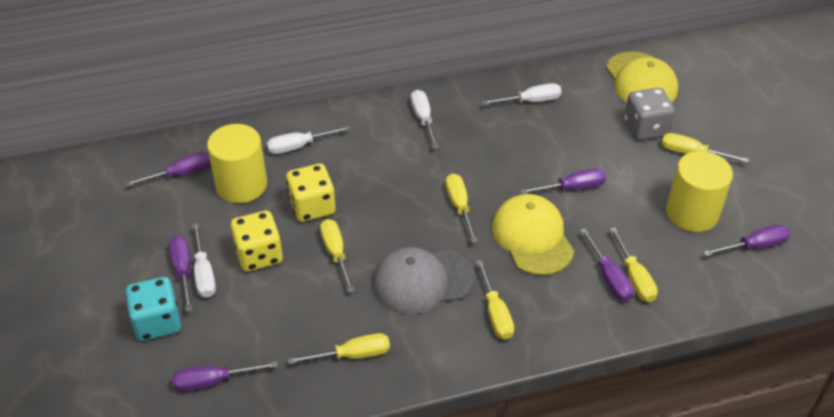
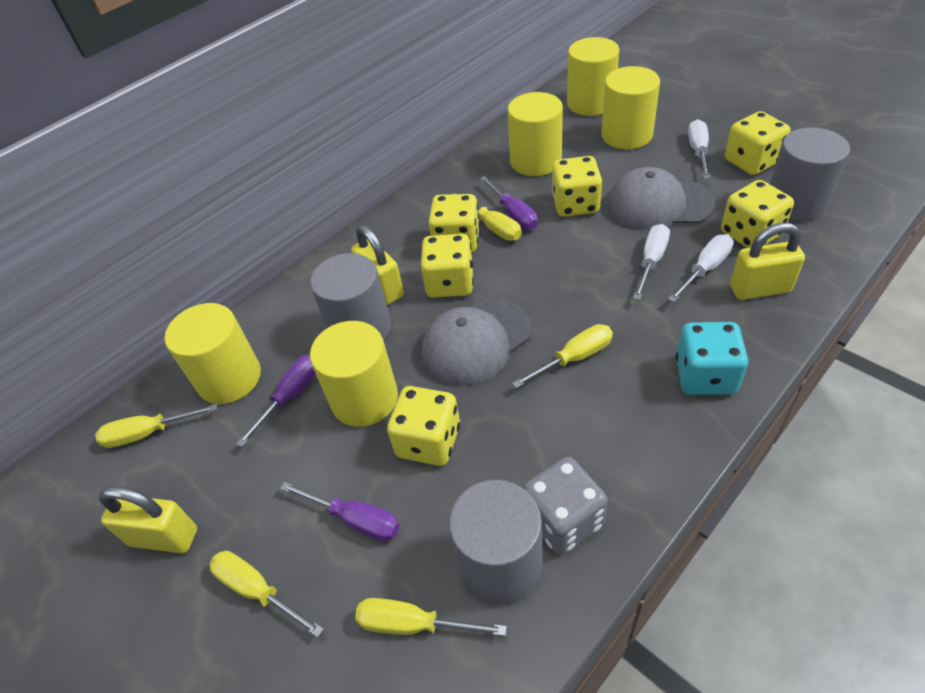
grey cap: [373,247,475,314] = 1 -> [422,298,532,386] [608,167,715,230] = 2
grey cylinder: none = 0 -> [310,253,391,340] [449,480,543,604] [770,127,850,222] = 3
purple screwdriver: [125,152,211,187] [169,235,192,312] [172,361,278,392] [520,168,606,194] [580,228,634,301] [703,225,790,256] = 6 -> [236,354,316,447] [280,482,399,541] [480,176,538,230] = 3
white screwdriver: [192,223,216,298] [267,126,350,154] [411,90,439,149] [482,83,562,105] = 4 -> [633,224,670,300] [668,234,734,302] [688,119,710,179] = 3
yellow cap: [492,194,574,276] [606,51,678,103] = 2 -> none = 0
yellow cylinder: [207,124,267,203] [666,151,733,232] = 2 -> [165,303,261,404] [310,321,398,427] [507,92,563,176] [567,37,619,116] [601,66,660,149] = 5
yellow dice: [231,211,283,272] [286,164,336,222] = 2 -> [387,386,460,466] [420,234,473,298] [429,194,480,253] [552,156,602,217] [721,180,794,248] [725,111,791,175] = 6
yellow padlock: none = 0 -> [99,486,197,553] [351,225,404,305] [730,223,805,300] = 3
yellow screwdriver: [288,333,390,364] [320,219,354,293] [446,173,478,243] [476,260,514,340] [610,227,658,302] [662,133,749,163] = 6 -> [95,404,217,448] [209,551,324,637] [355,598,507,636] [453,193,522,241] [512,324,613,388] = 5

